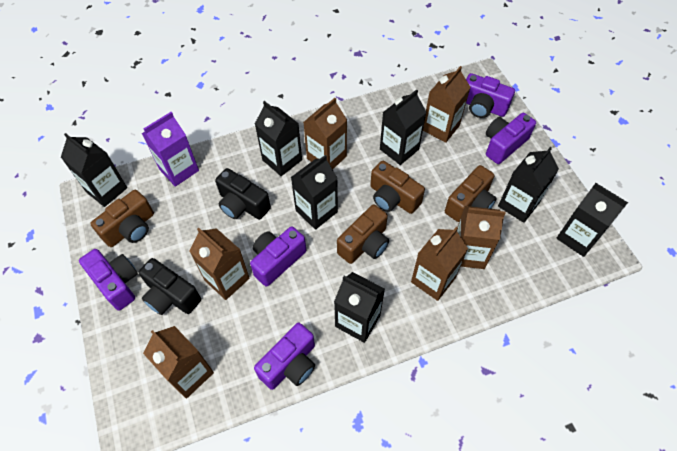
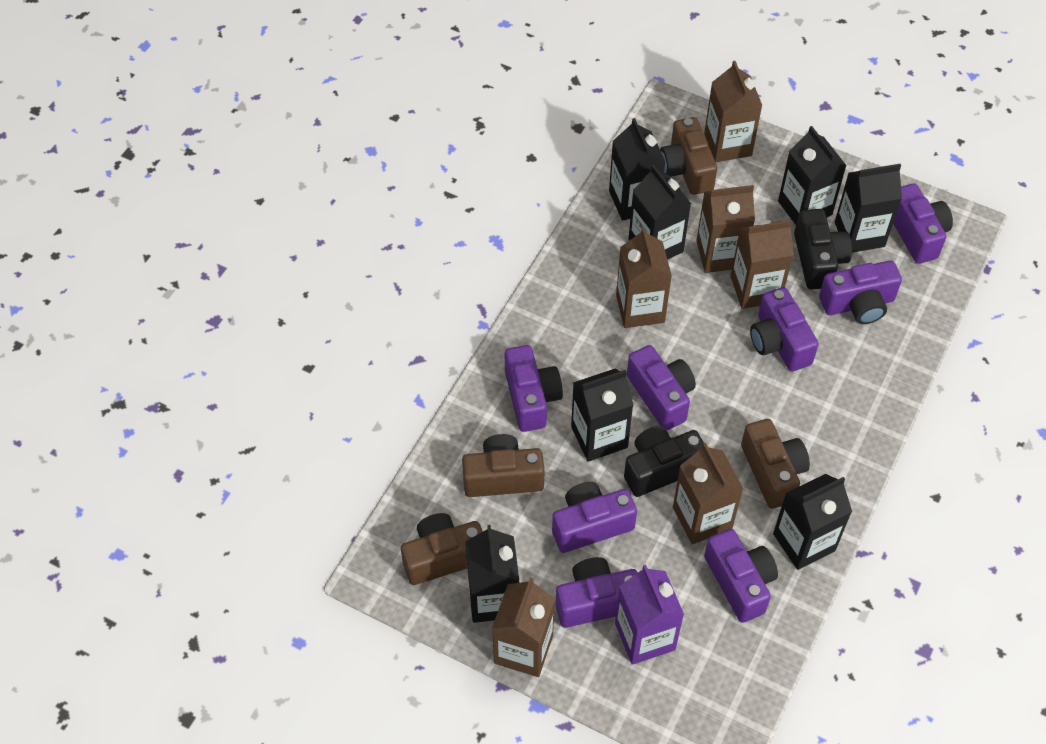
purple camera: [79,249,138,311] [250,227,306,287] [254,323,315,390] [466,73,515,118] [486,113,536,164] = 5 -> [505,345,563,432] [552,482,637,553] [555,557,638,628] [627,345,696,430] [704,529,778,623] [750,287,819,371] [819,261,902,324] [893,183,953,264] = 8

